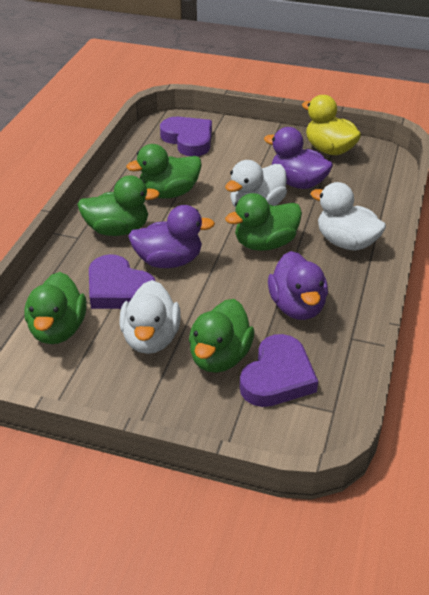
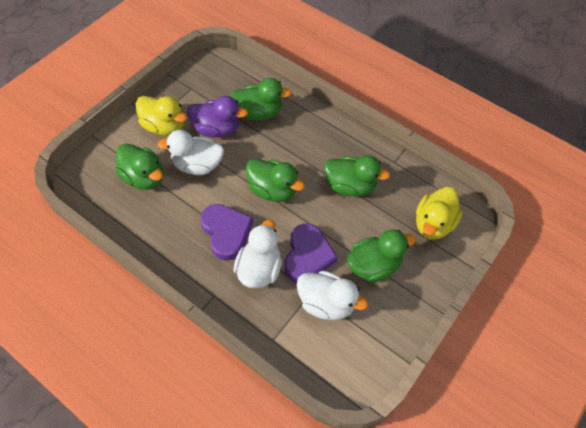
purple duck: [128,205,215,268] [264,127,333,189] [268,251,328,320] = 3 -> [187,96,248,137] = 1
purple heart: [89,254,155,309] [160,117,212,156] [240,334,318,407] = 3 -> [200,204,253,261] [284,224,338,283] = 2
yellow duck: [302,95,361,155] = 1 -> [136,96,188,136] [416,187,463,239] = 2

